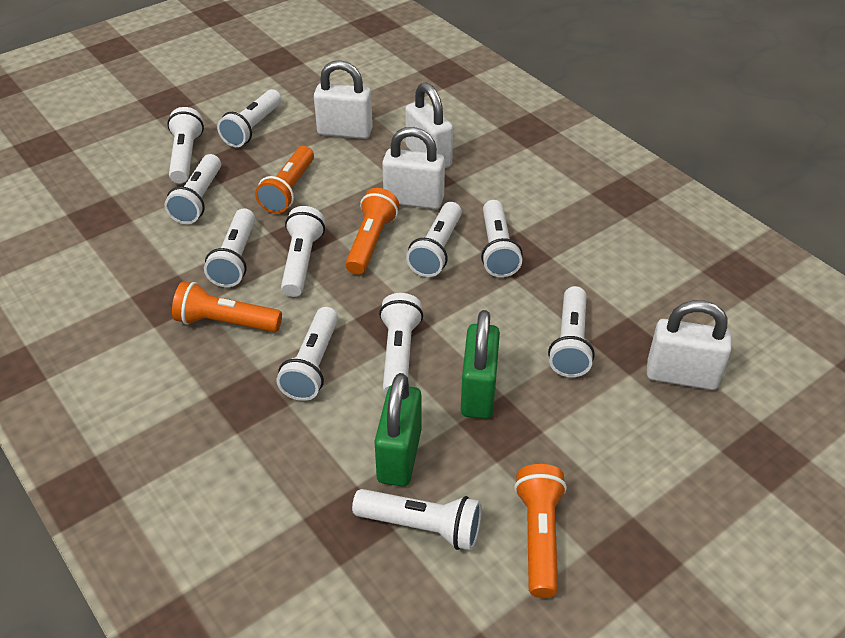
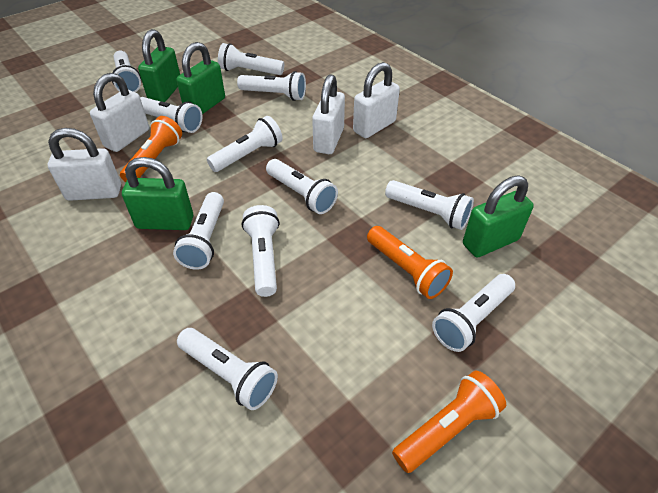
green padlock: [374,373,422,486] [461,310,500,419] = 2 -> [122,157,193,230] [138,29,180,102] [176,42,225,114] [463,176,534,257] = 4
orange flashlight: [172,281,282,332] [255,146,314,214] [345,188,399,275] [514,464,567,598] = 4 -> [120,116,182,182] [367,226,453,299] [392,371,506,473] = 3

